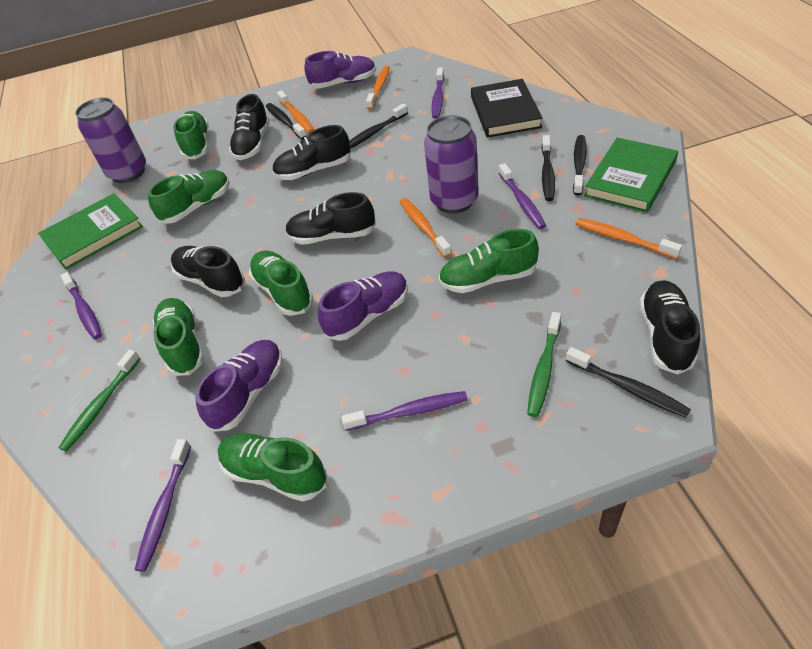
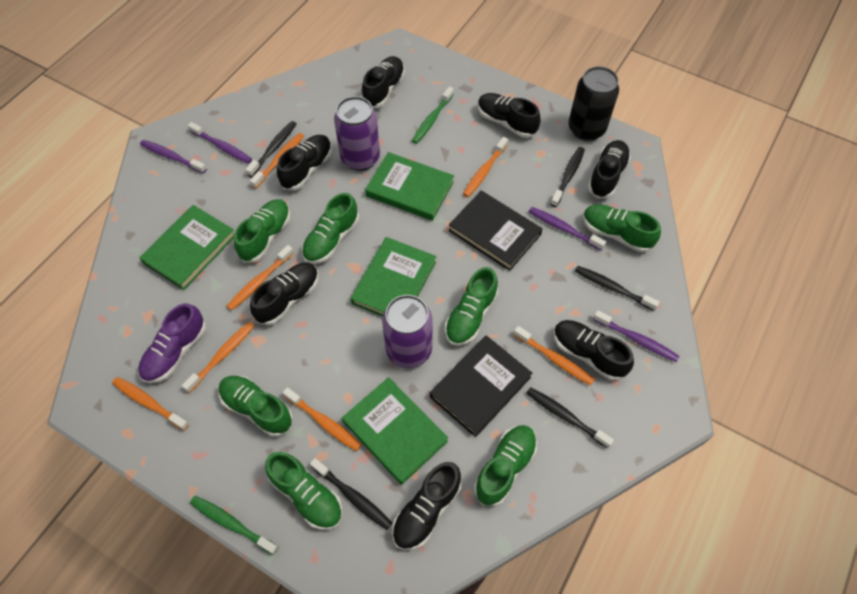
black book: [471,79,543,138] = 1 -> [430,335,532,437] [449,190,542,271] = 2
black can: none = 0 -> [568,66,619,141] = 1
black shoe: [171,246,245,297] [229,94,270,160] [272,125,351,180] [285,192,376,245] [640,280,700,374] = 5 -> [250,263,319,325] [277,135,332,190] [361,56,405,108] [392,462,461,550] [478,93,541,138] [554,320,634,381] [588,140,631,199] = 7
green book: [38,193,143,270] [584,138,678,213] = 2 -> [139,205,234,290] [342,377,448,485] [351,237,436,317] [365,152,454,221] = 4
green shoe: [148,170,230,224] [153,298,205,376] [174,111,209,159] [218,433,326,502] [249,250,313,316] [439,229,539,293] = 6 -> [219,376,293,437] [234,199,291,263] [265,452,342,530] [302,193,359,264] [445,267,498,346] [474,425,537,506] [583,205,661,252] = 7
orange toothbrush: [277,90,314,133] [366,66,390,110] [400,198,452,257] [576,218,682,259] = 4 -> [112,377,189,431] [182,321,255,393] [227,245,294,311] [250,133,304,189] [283,387,361,451] [463,137,508,197] [513,326,595,386] = 7
purple shoe: [195,340,283,432] [304,51,376,89] [318,271,408,341] = 3 -> [138,303,206,383] = 1
purple toothbrush: [61,272,102,339] [135,439,191,572] [341,391,468,431] [432,68,444,119] [499,163,546,229] = 5 -> [140,140,207,174] [188,122,252,164] [529,207,606,250] [593,310,679,362] = 4

